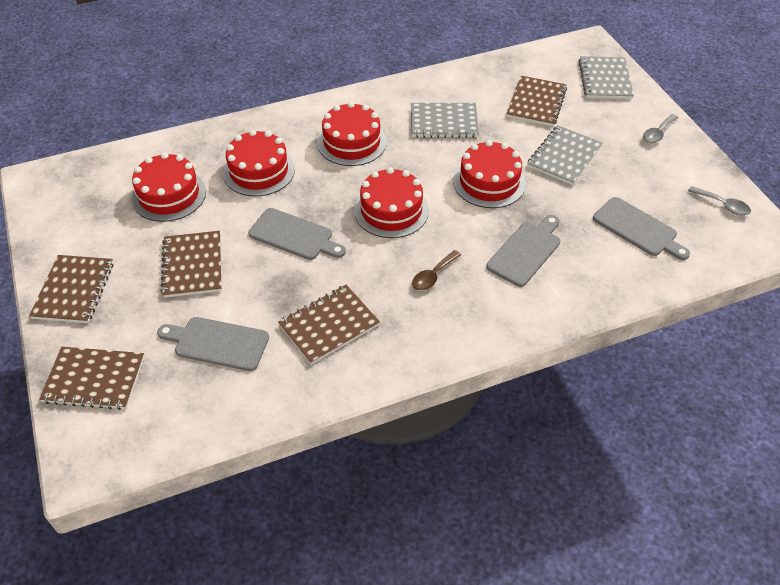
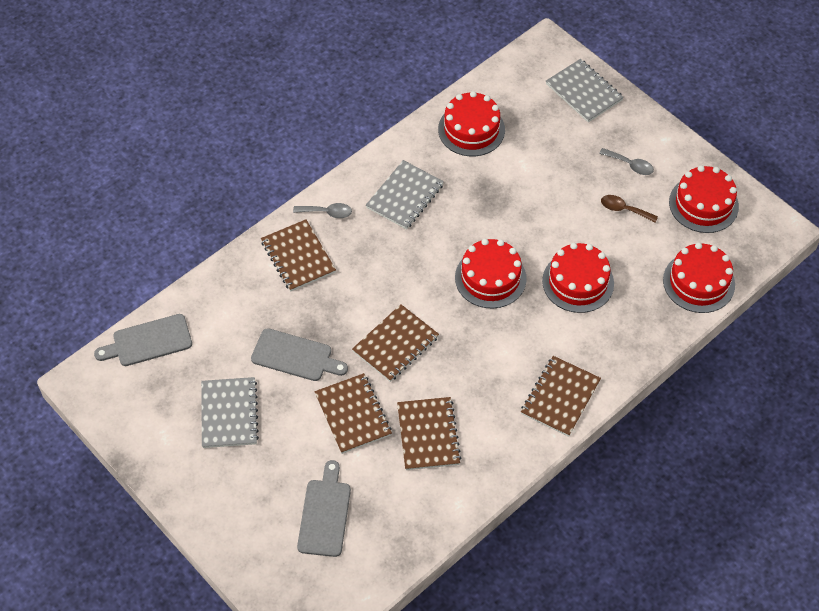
grey cutting board: [157,317,269,371] [248,208,346,260] [486,215,560,287] [593,197,690,260] = 4 -> [94,314,192,366] [251,328,348,381] [297,460,351,557] = 3

